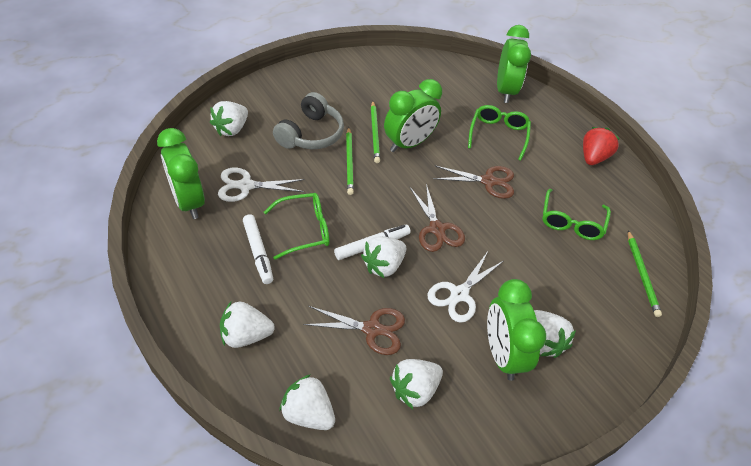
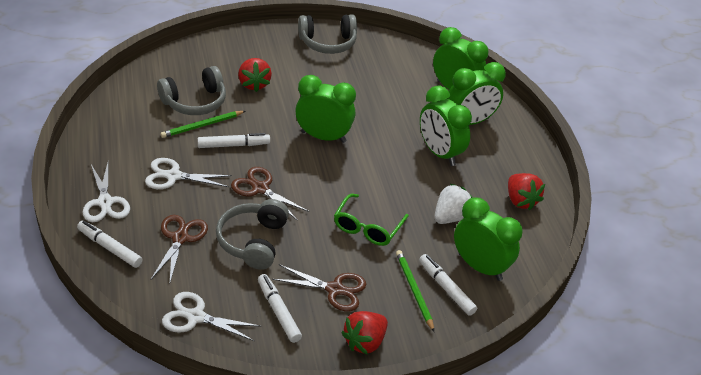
green clock: [157,128,205,219] [384,79,442,152] [487,279,546,381] [497,25,531,103] = 4 -> [295,75,356,143] [420,86,472,166] [433,27,488,90] [446,62,506,125] [454,197,523,281] = 5
green glasses: [264,193,330,260] [468,105,531,161] [542,189,611,240] = 3 -> [334,194,409,246] = 1
green pencil: [346,127,354,195] [371,101,380,163] [628,230,662,317] = 3 -> [160,111,245,138] [396,250,434,332] = 2
grey headphones: [273,92,344,149] = 1 -> [157,66,226,115] [216,199,289,270] [298,14,357,54] = 3
red strawberry: [583,127,620,165] = 1 -> [238,58,272,92] [341,311,388,355] [508,173,545,211] = 3
white marker: [243,214,273,284] [334,225,411,260] = 2 -> [77,220,143,268] [197,133,270,148] [258,274,302,343] [419,254,477,316] = 4
white scissors: [218,168,305,202] [428,253,503,323] = 2 -> [82,163,130,222] [145,158,232,189] [162,292,262,341] = 3
white strawberry: [210,101,248,136] [220,302,275,348] [279,374,335,430] [361,236,406,278] [390,359,443,409] [534,310,576,358] = 6 -> [434,184,473,224] = 1

